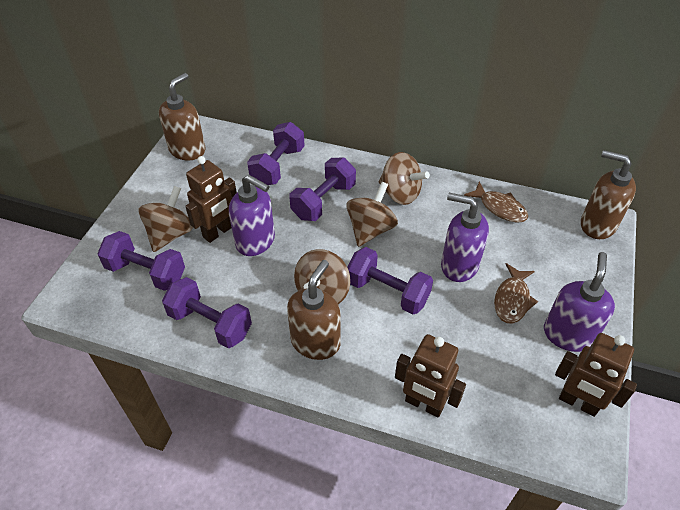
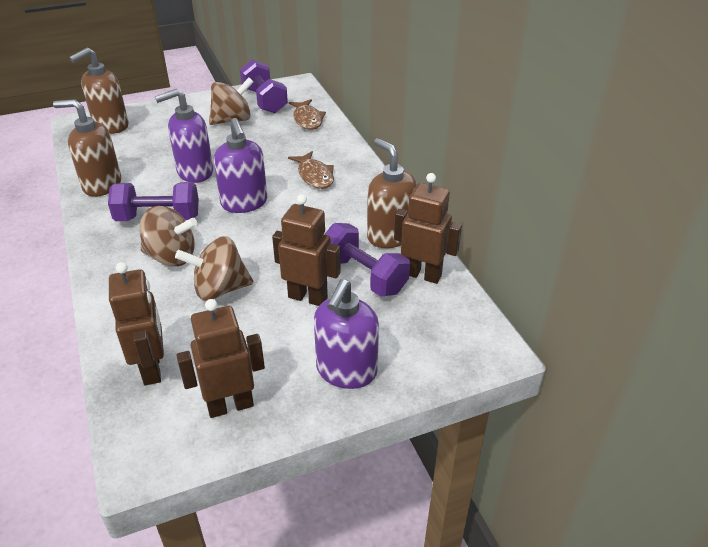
brown robot: [185,156,237,243] [395,334,466,417] [555,333,637,417] = 3 -> [109,262,164,385] [176,299,265,418] [272,194,341,306] [394,173,462,284] = 4
brown spinning top: [139,186,193,252] [294,249,350,304] [346,182,398,247] [379,152,430,205] = 4 -> [139,206,197,267] [175,236,254,301] [209,78,253,125] = 3
purple dumbbell: [97,231,185,291] [162,277,252,348] [247,122,305,185] [289,158,356,221] [347,247,433,314] = 5 -> [108,182,199,221] [240,60,288,113] [324,223,410,297] = 3

